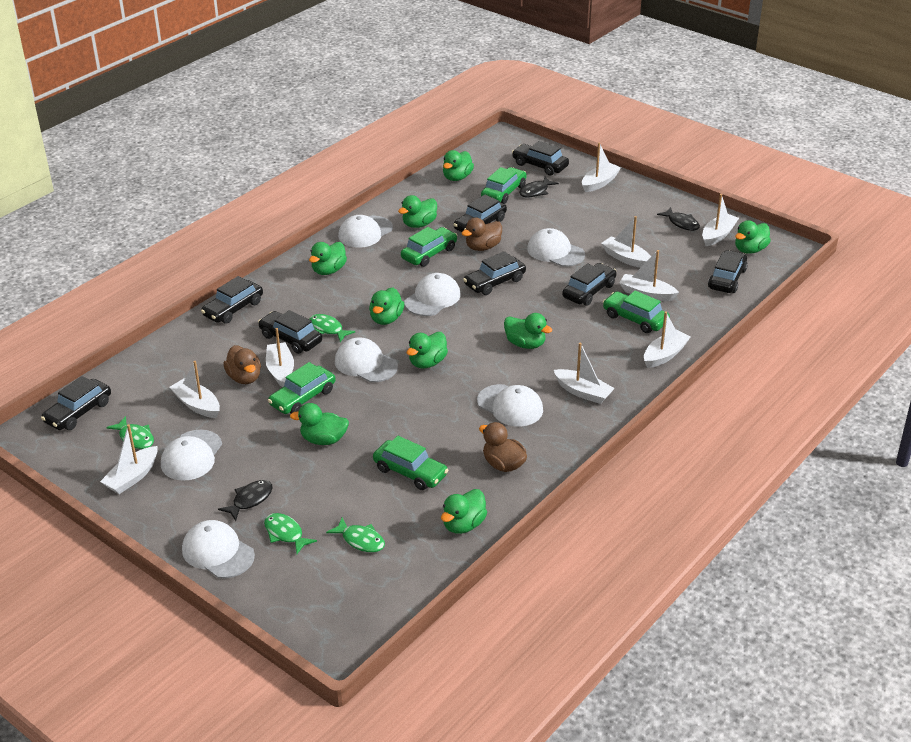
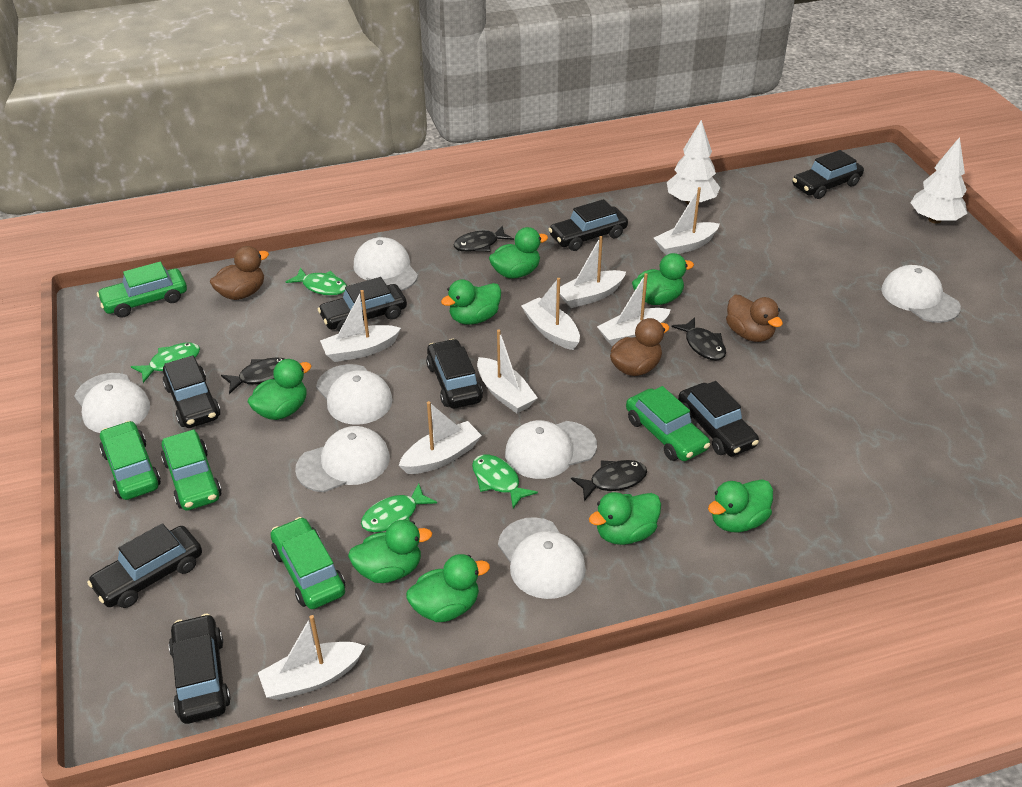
black fish: [218,480,273,521] [519,177,559,198] [657,207,700,231] = 3 -> [221,358,284,394] [453,225,514,252] [571,460,647,501] [671,317,726,361] = 4
green duck: [290,403,349,445] [309,242,347,275] [369,287,404,325] [398,195,437,228] [407,332,448,368] [441,489,487,534] [443,150,474,181] [504,313,552,349] [735,220,771,254] = 9 -> [247,359,311,420] [348,520,432,583] [406,554,490,622] [441,279,501,325] [489,227,548,279] [589,492,661,545] [632,253,694,305] [708,479,773,532] = 8
white boat: [100,424,158,494] [170,361,220,418] [266,328,294,387] [554,342,615,404] [582,142,621,192] [601,216,651,268] [619,250,679,301] [644,312,690,368] [702,194,739,247] = 9 -> [258,615,365,700] [320,290,401,362] [398,401,482,474] [477,330,538,413] [521,278,580,350] [560,236,626,308] [597,273,671,347] [654,187,720,255] = 8
white tree: none = 0 -> [667,120,720,204] [910,137,967,224] = 2

